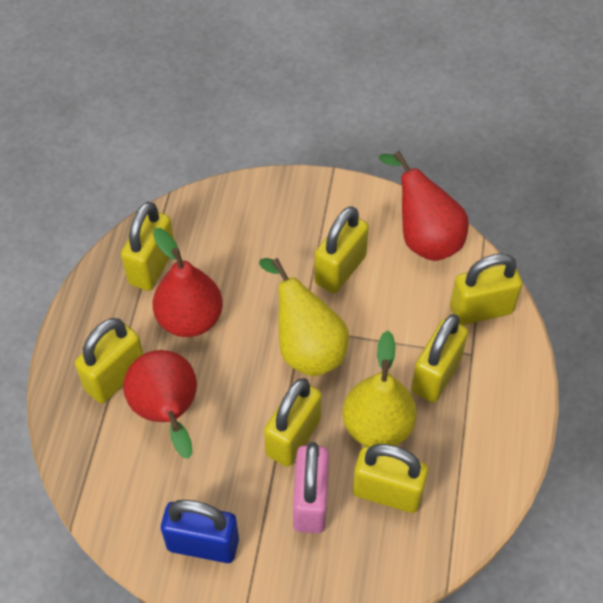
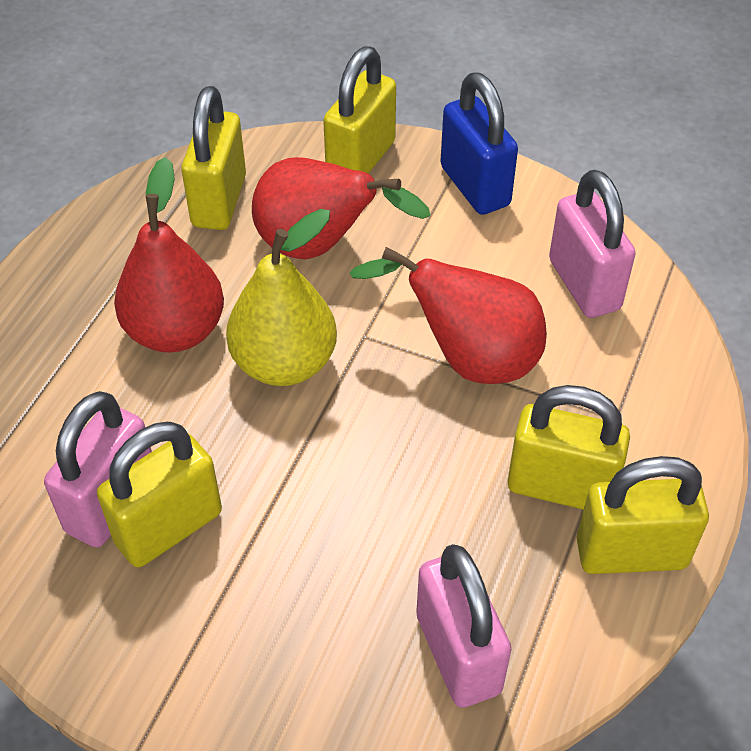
pink padlock: [293,442,329,533] = 1 -> [44,391,152,547] [416,544,511,708] [549,170,636,318] = 3
yellow padlock: [75,318,143,403] [121,202,174,291] [264,378,322,467] [314,206,369,293] [353,444,428,513] [411,314,468,402] [450,253,522,325] = 7 -> [97,422,222,567] [181,86,246,230] [323,46,396,174] [508,385,630,510] [577,456,709,574] = 5
yellow pear: [259,258,349,376] [342,331,417,447] = 2 -> [226,209,337,386] = 1

